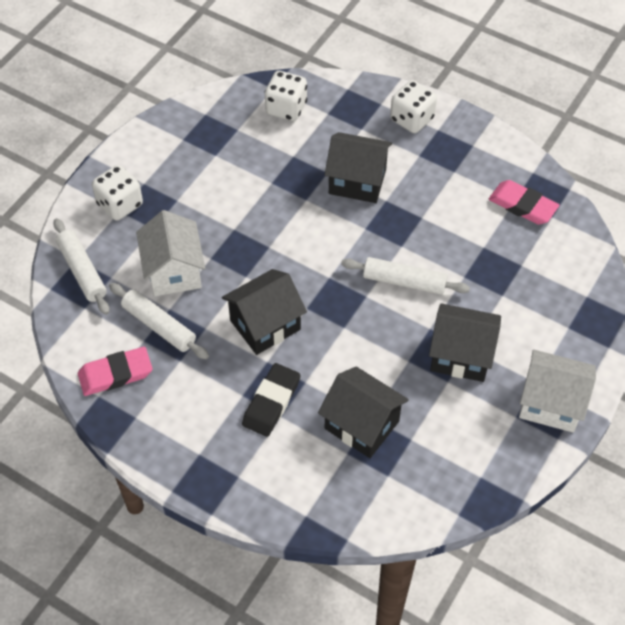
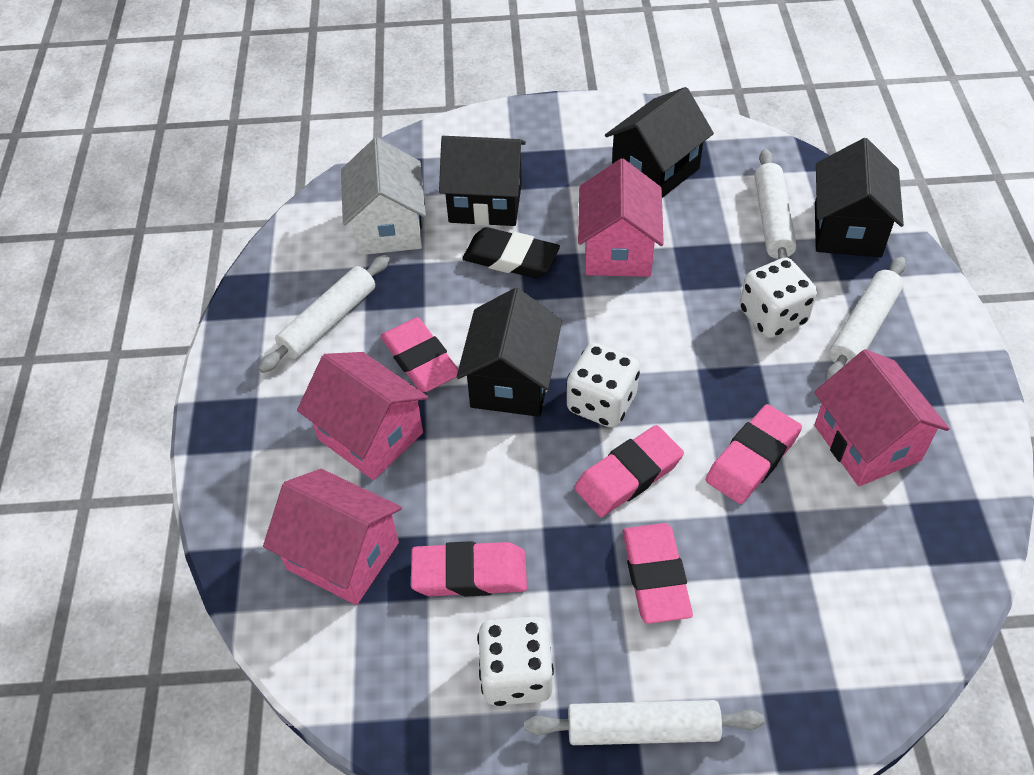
pink eraser: [78,347,152,396] [489,180,559,225] = 2 -> [380,317,458,392] [411,541,527,597] [574,425,684,517] [623,523,693,624] [706,404,802,504] = 5
pink house: none = 0 -> [263,469,402,605] [297,352,428,480] [578,159,664,277] [814,349,950,486] = 4
white house: [136,210,205,296] [519,350,596,433] = 2 -> [341,138,426,255] = 1
white rolling pin: [53,218,110,315] [109,283,209,359] [341,257,470,295] = 3 -> [258,255,390,373] [525,700,765,745] [755,149,797,259] [825,257,906,381] = 4

